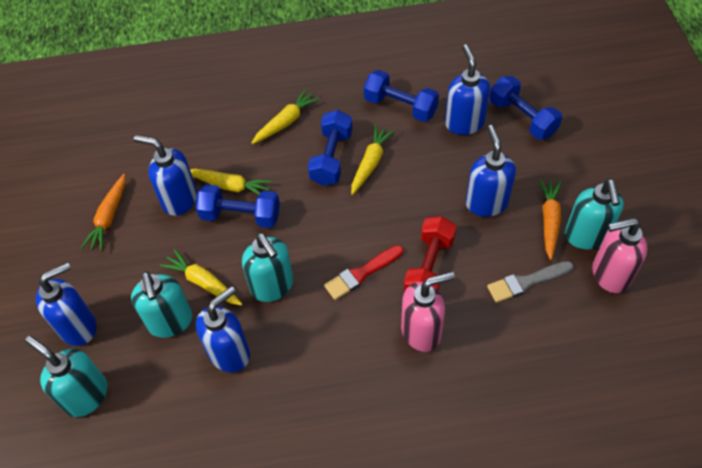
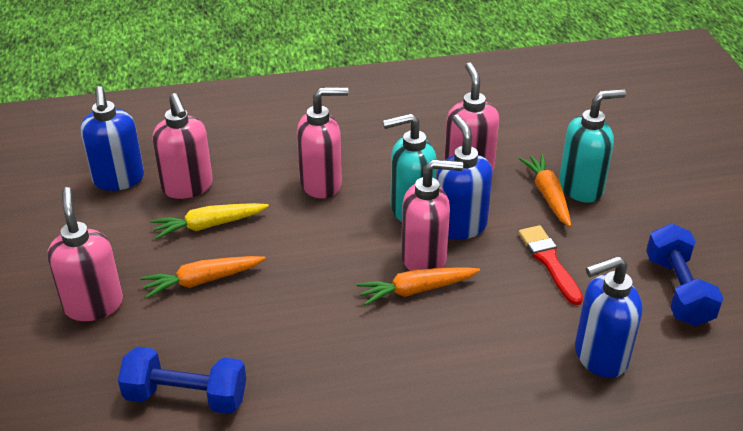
blue dumbbell: [196,184,280,228] [308,110,353,186] [364,70,439,122] [490,76,562,140] = 4 -> [118,347,246,414] [646,224,723,326] = 2
blue soap dispenser: [36,262,96,346] [134,135,197,216] [196,286,250,372] [445,44,490,135] [466,125,516,217] = 5 -> [80,86,144,191] [437,114,492,240] [575,256,642,378] = 3
grey brush: [487,261,574,303] = 1 -> none = 0
orange carrot: [81,174,125,251] [539,179,562,260] = 2 -> [140,256,266,299] [356,267,480,306] [518,154,571,227] = 3
pink soap dispenser: [401,272,455,352] [592,218,647,293] = 2 -> [47,187,123,321] [152,93,213,199] [297,87,349,199] [401,159,463,271] [444,62,499,171] = 5
red dumbbell: [404,216,456,292] = 1 -> none = 0
turquoise soap dispenser: [25,336,108,417] [131,271,193,338] [242,233,294,302] [565,179,624,250] = 4 -> [383,113,437,222] [559,89,626,203] = 2
yellow carrot: [159,249,242,306] [190,169,272,195] [252,89,320,144] [351,125,395,195] = 4 -> [151,203,269,239] = 1

